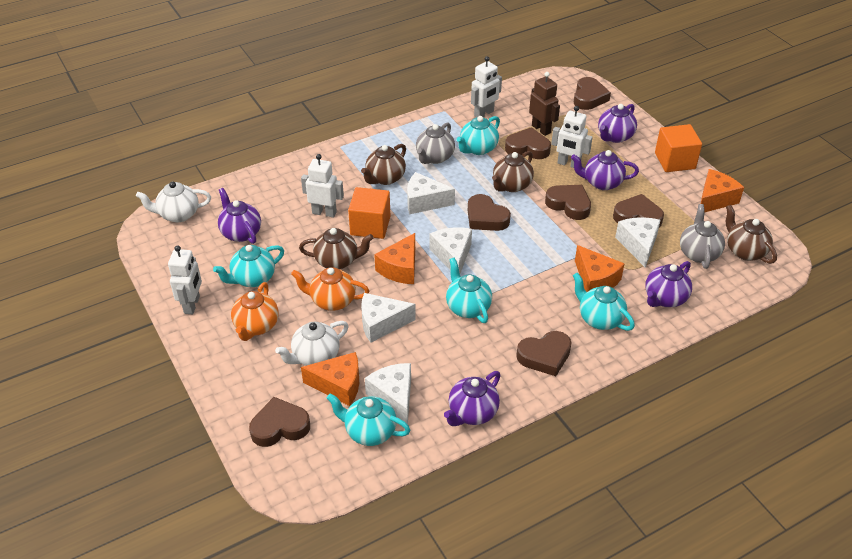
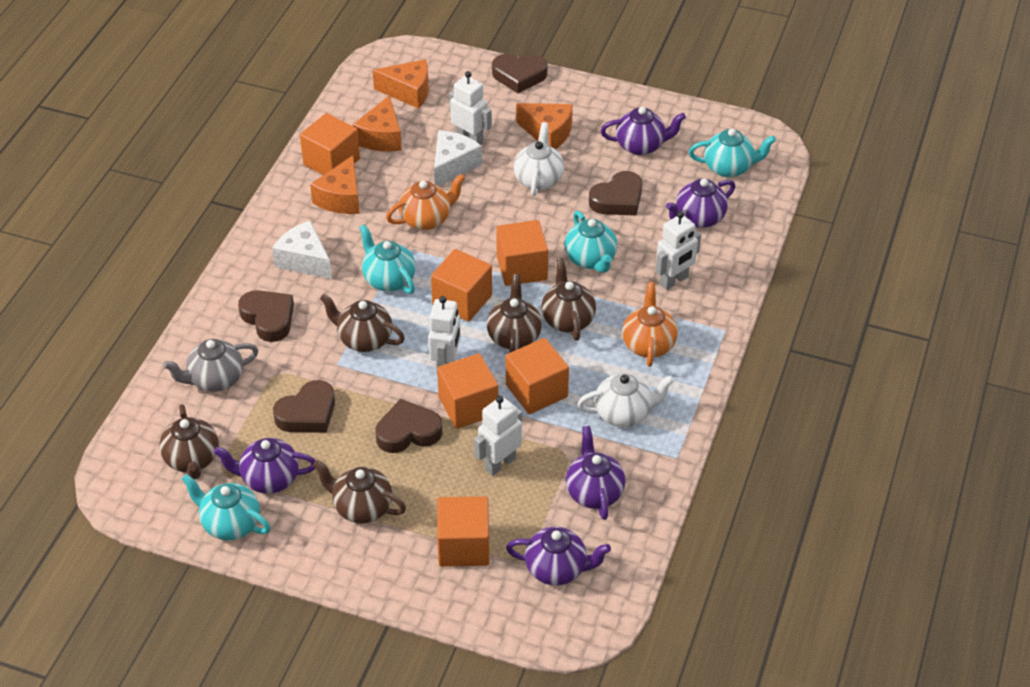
brown heart: [249,397,310,447] [468,194,511,231] [505,127,551,159] [516,331,572,376] [545,185,591,220] [574,77,611,110] [613,194,664,227] = 7 -> [238,290,294,342] [273,380,335,433] [376,399,442,453] [492,54,548,93] [589,171,642,216] = 5
brown robot: [529,72,560,136] = 1 -> none = 0
brown teapot: [299,228,374,269] [361,144,406,185] [492,151,534,192] [726,205,777,264] = 4 -> [159,404,219,480] [313,460,406,524] [320,294,405,352] [487,274,542,353] [541,258,596,341] = 5
grey teapot: [416,122,455,164] [680,204,725,269] = 2 -> [163,339,258,392] = 1
orange cube: [348,187,390,239] [655,124,702,172] = 2 -> [300,113,360,175] [431,249,492,322] [437,353,498,429] [437,496,489,567] [496,220,548,286] [506,338,569,414] = 6
turquoise teapot: [213,245,284,287] [327,393,410,446] [446,258,492,323] [457,116,500,155] [573,273,635,331] = 5 -> [182,474,270,540] [359,224,416,294] [564,211,617,273] [689,129,776,178] = 4
white cheese: [361,293,416,343] [365,363,411,424] [407,172,455,214] [429,227,472,274] [615,217,661,268] = 5 -> [272,221,332,279] [434,130,482,186] = 2

